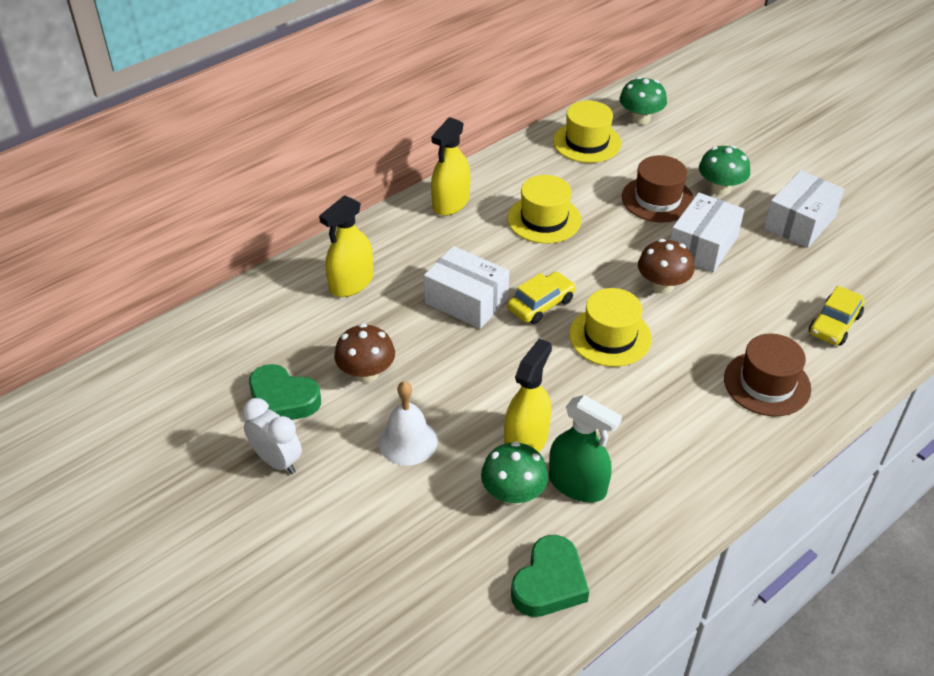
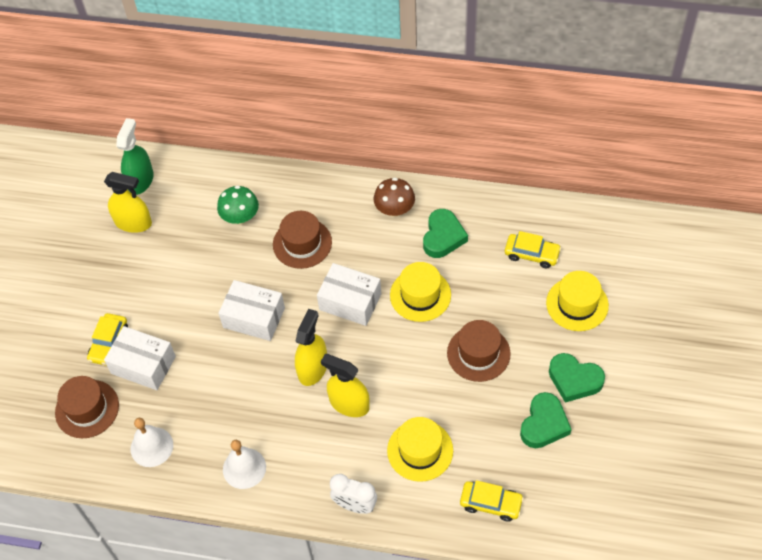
brown hat: [622,155,694,223] [724,334,811,416] = 2 -> [55,376,119,438] [273,211,332,269] [447,320,510,382] = 3
brown mushroom: [334,324,395,383] [638,239,694,294] = 2 -> [374,178,415,217] = 1
green heart: [249,364,321,420] [511,535,589,617] = 2 -> [423,209,468,258] [520,392,572,448] [549,353,605,403] = 3
green mushroom: [481,441,548,506] [619,77,667,125] [699,145,750,195] = 3 -> [217,185,259,225] = 1
white bell: [378,381,438,466] = 1 -> [131,418,173,467] [223,440,266,489] = 2
yellow car: [507,272,576,324] [809,286,865,345] = 2 -> [87,313,128,366] [460,480,524,521] [505,231,561,268] = 3

